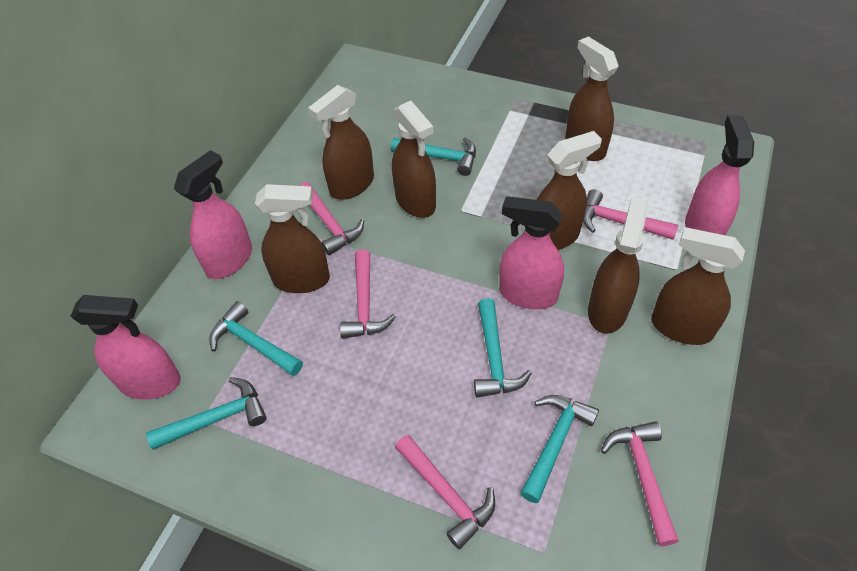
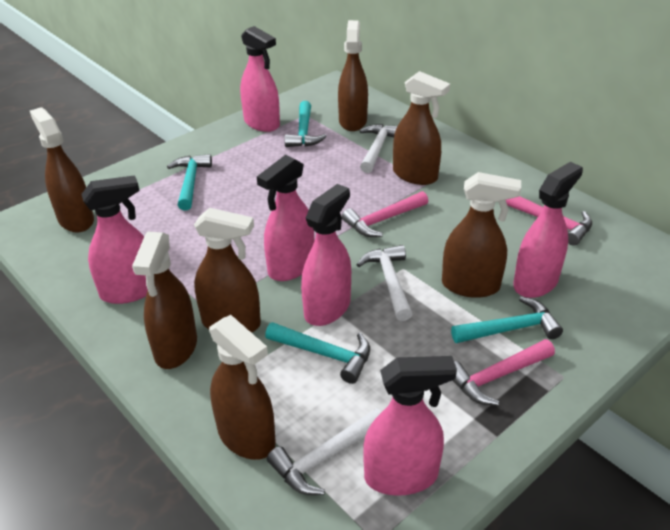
pink hammer: [300,182,364,255] [340,249,396,339] [395,435,495,549] [583,189,678,240] [601,421,679,546] = 5 -> [342,191,428,237] [452,339,555,406] [506,196,592,246] = 3
pink spray bottle: [71,295,181,400] [174,150,252,279] [499,196,564,309] [685,115,754,235] = 4 -> [81,175,148,304] [240,26,280,132] [257,155,314,281] [301,184,351,326] [363,356,457,496] [513,162,583,298] = 6
turquoise hammer: [146,377,267,450] [209,301,303,376] [391,137,476,176] [474,298,532,397] [520,395,599,503] = 5 -> [167,154,212,210] [265,322,370,384] [285,101,327,147] [451,297,563,343] = 4
white hammer: none = 0 -> [267,408,382,495] [356,245,412,321] [360,124,397,173] = 3

